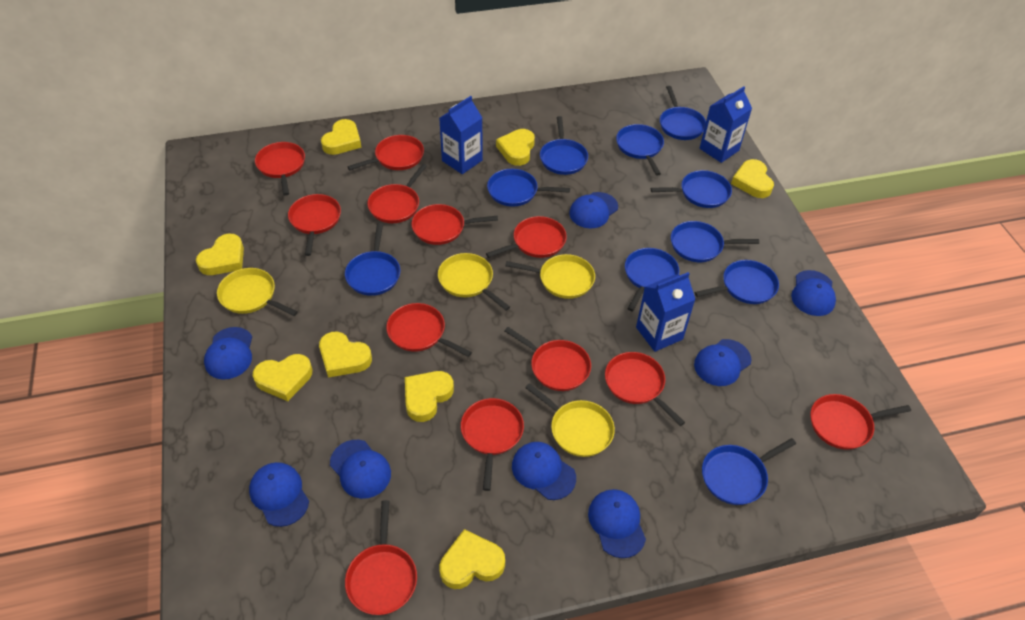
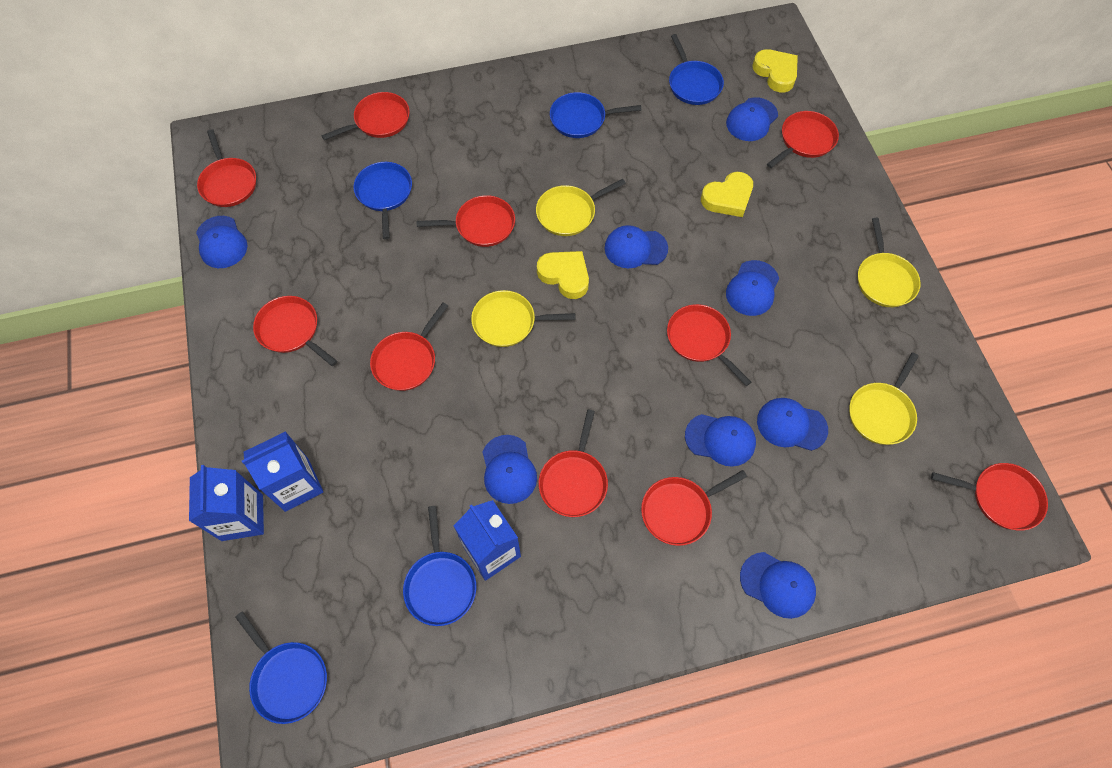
blue pan: [345,223,400,296] [487,169,570,207] [540,116,588,175] [616,124,664,176] [625,248,679,311] [651,170,732,208] [660,86,706,140] [671,221,759,262] [694,260,779,304] [702,438,796,505] = 10 -> [235,611,327,724] [353,162,412,239] [403,506,476,626] [550,92,641,138] [669,34,724,105] = 5
red pan: [255,142,305,196] [288,194,341,256] [345,500,417,615] [347,135,424,170] [367,164,427,223] [386,303,472,357] [411,204,498,245] [461,398,524,491] [486,216,567,258] [505,327,591,391] [605,352,685,426] [810,394,911,450] = 12 -> [197,129,256,207] [253,296,337,366] [322,92,410,140] [370,302,448,391] [416,195,515,247] [539,410,608,517] [641,470,747,546] [667,304,751,386] [767,111,839,168] [931,463,1048,531] = 10
yellow heart: [196,234,244,275] [253,354,313,401] [319,331,372,378] [321,119,362,155] [405,371,454,422] [440,529,505,589] [496,129,535,166] [731,159,774,198] = 8 -> [537,251,589,299] [701,172,753,217] [752,49,798,92] = 3

